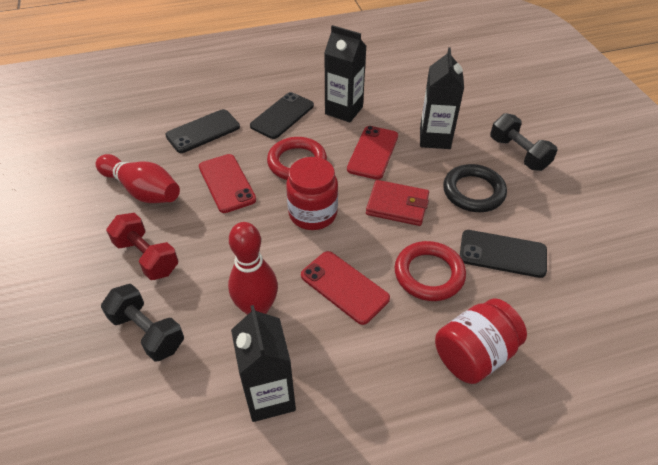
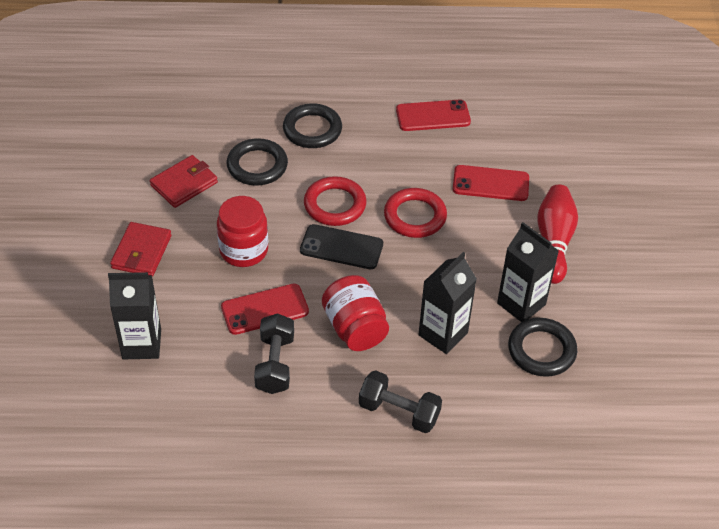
black phone: [165,109,240,153] [250,92,314,139] [460,230,547,278] = 3 -> [300,224,383,269] = 1
black ring: [443,164,507,212] = 1 -> [227,138,288,186] [283,103,342,148] [508,318,577,377] = 3
red bowling pin: [96,154,180,203] [228,222,278,315] = 2 -> [537,185,578,284] = 1
red dumbbell: [106,213,178,280] = 1 -> none = 0
red wallet: [366,180,429,226] = 1 -> [110,222,171,277] [150,155,218,208] = 2

